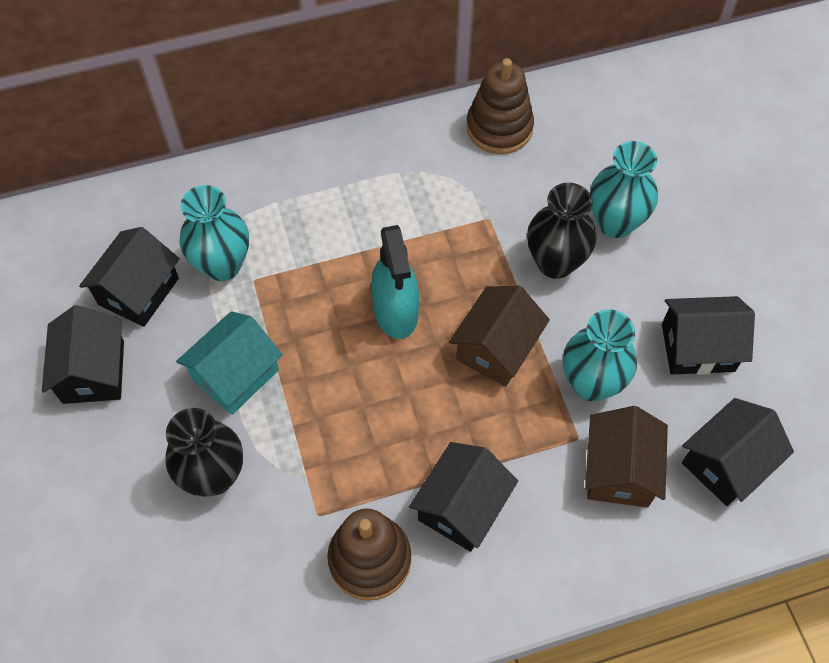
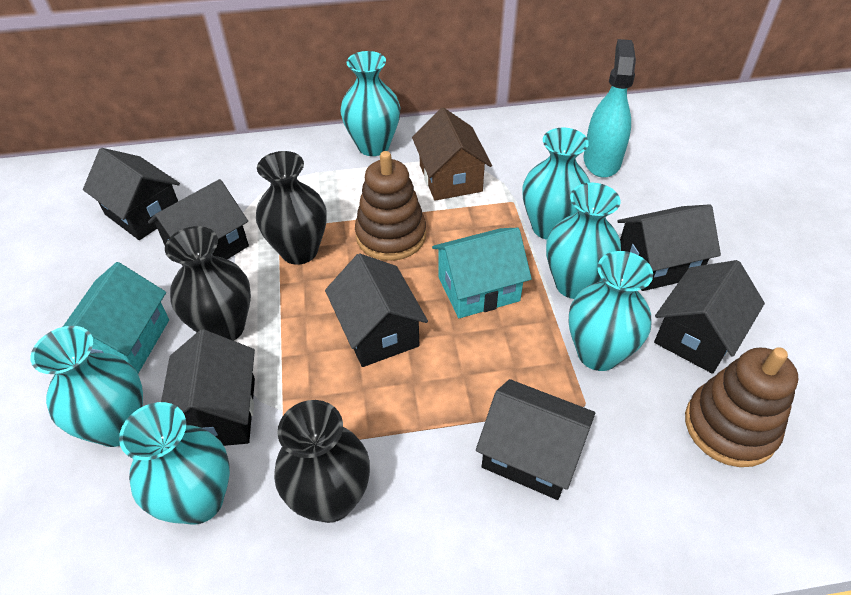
black house: [42,305,124,404] [79,227,180,327] [409,442,518,552] [662,296,755,375] [682,398,794,506] = 5 -> [83,148,180,240] [148,179,249,266] [161,329,255,446] [325,253,428,367] [476,379,595,500] [618,204,721,291] [654,260,765,374] = 7
black vase: [165,408,243,497] [527,183,597,279] = 2 -> [165,226,251,341] [256,151,327,265] [274,400,370,523] = 3
brown house: [449,286,550,387] [585,406,668,508] = 2 -> [412,107,492,201] = 1
turquoise house: [176,311,283,415] = 1 -> [63,262,169,373] [432,228,532,318] = 2
turquoise vase: [179,185,249,281] [563,309,637,401] [590,141,658,238] = 3 -> [31,326,143,447] [119,402,230,525] [340,51,400,156] [522,127,590,240] [546,183,621,299] [569,251,653,371] = 6

